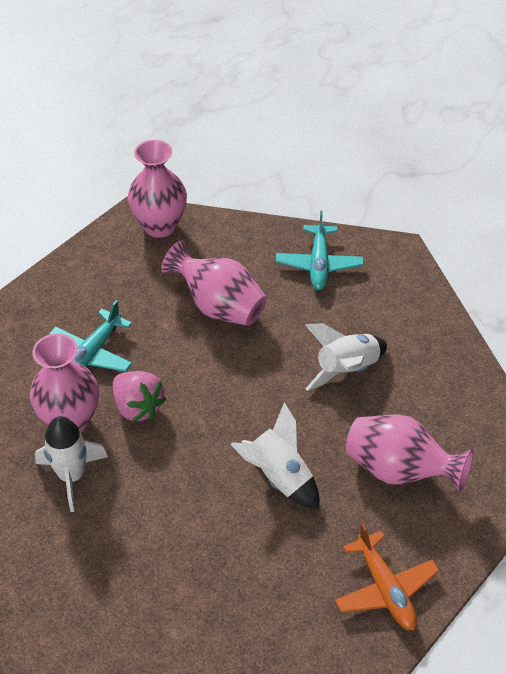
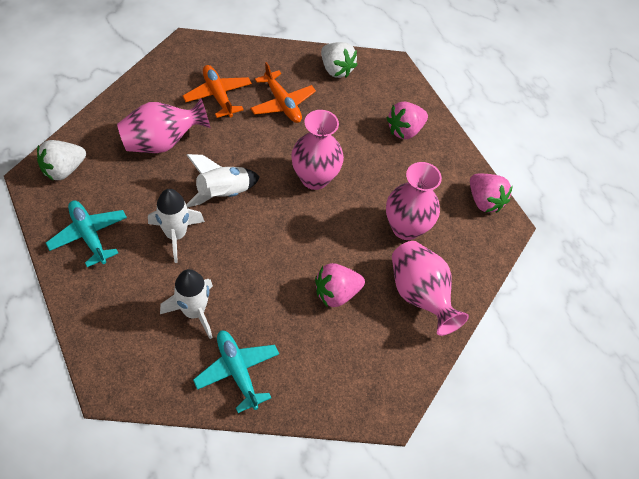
orange plane: [335,523,439,631] = 1 -> [183,65,252,118] [250,62,316,123] = 2
pink strawberry: [113,371,166,422] = 1 -> [315,263,365,307] [387,102,428,139] [470,174,513,213] = 3
white strawberry: none = 0 -> [37,140,86,181] [321,42,357,78] = 2

